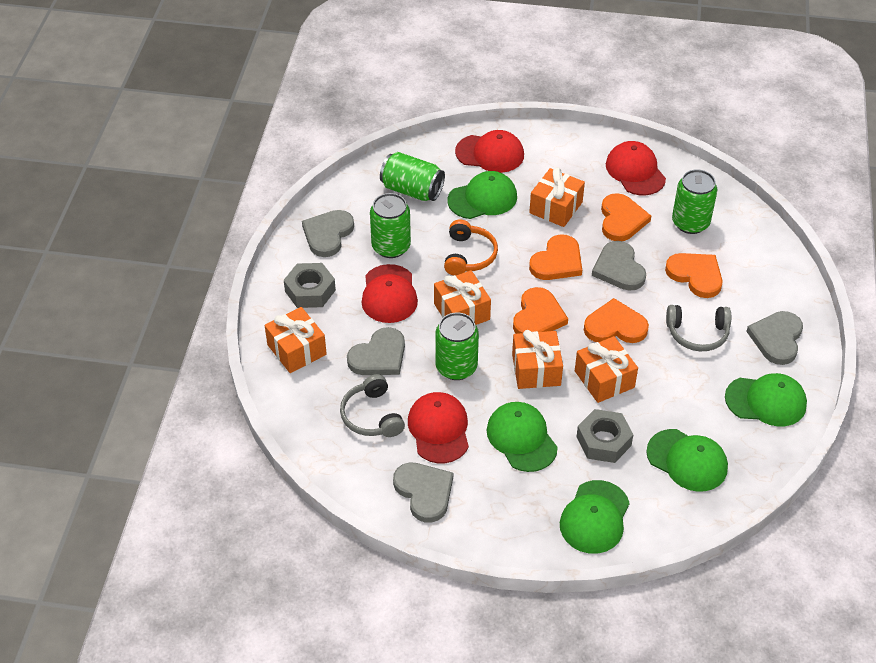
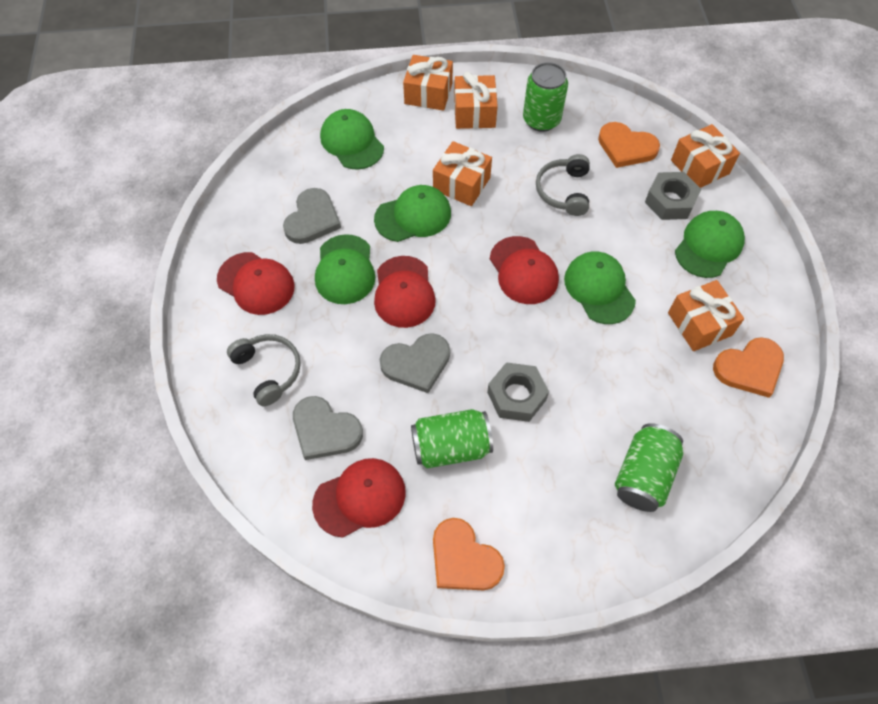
green can: [370,193,411,258] [380,152,445,201] [435,312,479,380] [672,169,717,234] = 4 -> [411,409,493,468] [523,62,568,132] [615,423,684,512] = 3
grey heart: [302,210,354,257] [347,327,405,375] [393,462,453,523] [592,241,646,291] [746,311,803,365] = 5 -> [283,188,341,244] [293,396,363,460] [380,333,450,393] = 3
orange headphones: [444,219,498,276] = 1 -> none = 0
orange heart: [513,287,568,334] [529,234,582,280] [584,298,649,343] [601,193,651,241] [665,253,723,298] = 5 -> [433,518,505,590] [598,122,660,168] [713,337,784,398] = 3

